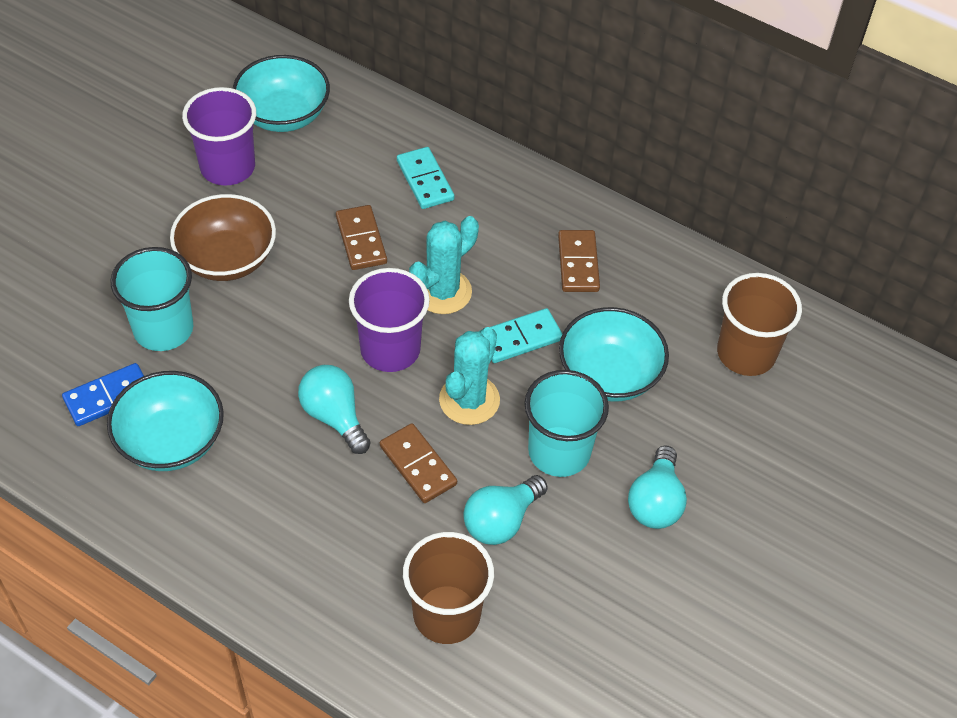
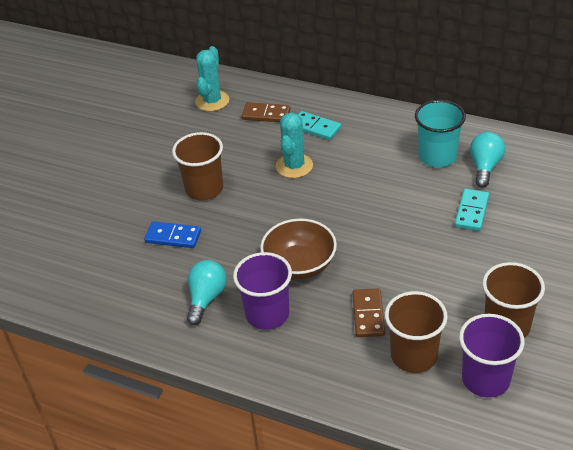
brown cup: [403,532,494,644] [717,273,802,376] = 2 -> [172,132,223,200] [385,291,448,373] [483,262,545,338] = 3
brown domino: [336,205,387,270] [380,423,457,503] [558,230,600,292] = 3 -> [242,102,291,122] [352,288,385,337] = 2
turquoise bowl: [107,371,224,471] [233,55,330,132] [559,307,669,402] = 3 -> none = 0
turquoise cup: [110,247,193,351] [524,370,609,477] = 2 -> [415,100,466,167] = 1
turquoise light bulb: [298,365,371,454] [463,475,548,545] [628,445,687,529] = 3 -> [187,260,227,325] [470,132,505,188] = 2

